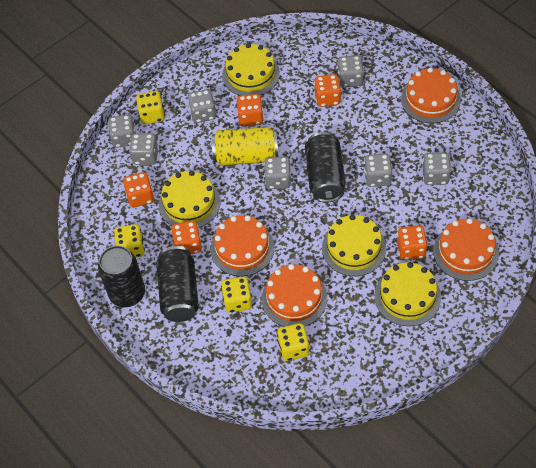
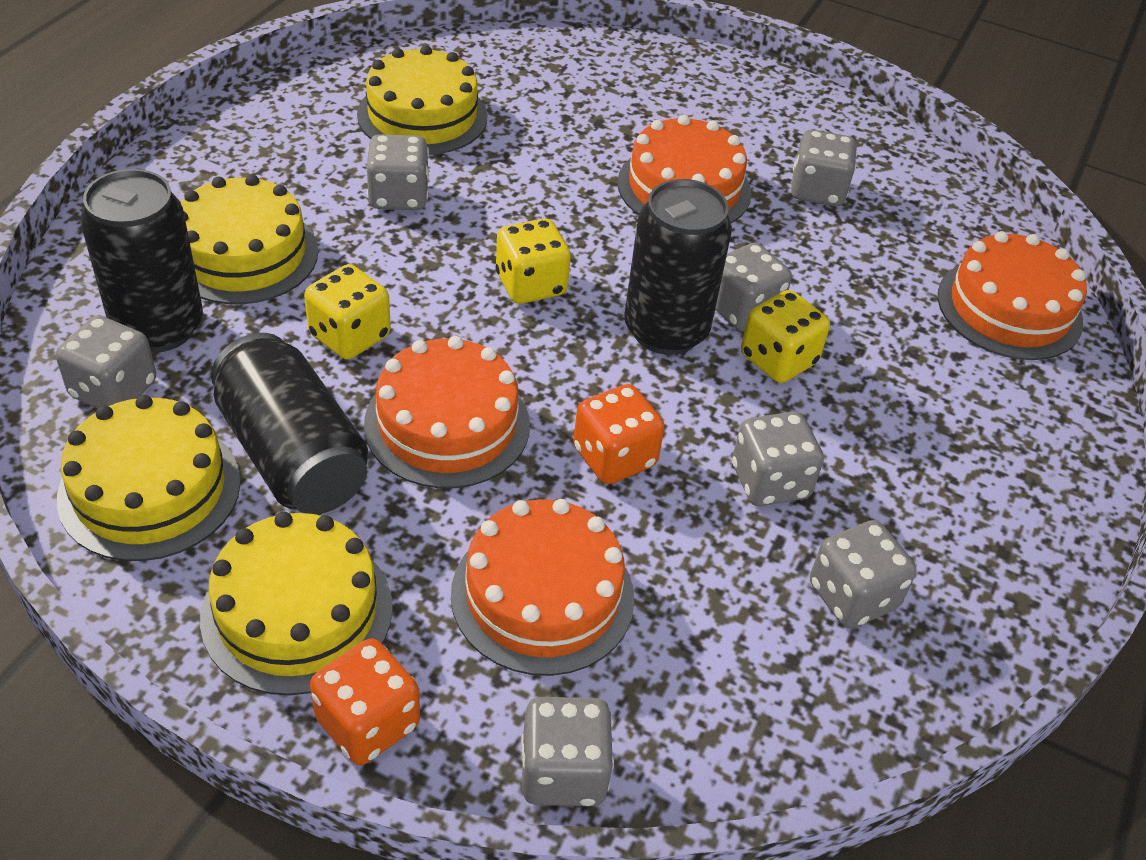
orange dice: [123,172,154,208] [171,221,202,254] [237,94,264,126] [314,74,341,107] [397,225,428,260] = 5 -> [310,638,420,765] [573,384,665,484] = 2
yellow can: [212,127,278,165] = 1 -> none = 0
yellow dice: [114,224,145,257] [136,91,165,124] [221,277,252,313] [277,323,309,361] = 4 -> [304,264,391,360] [495,219,571,304] [741,290,830,383] = 3

